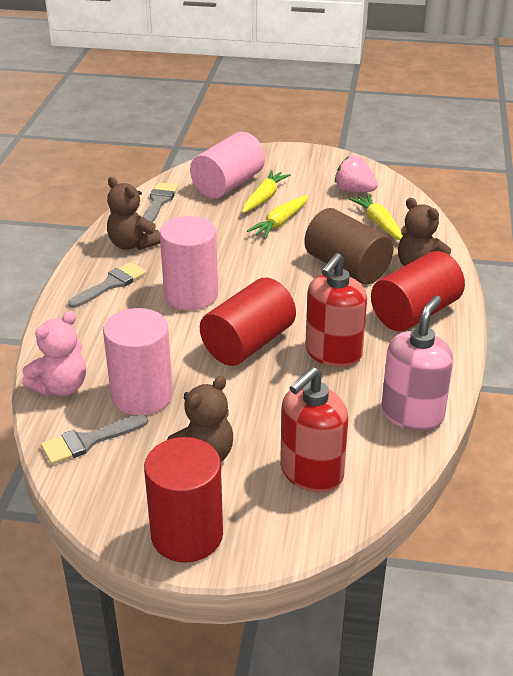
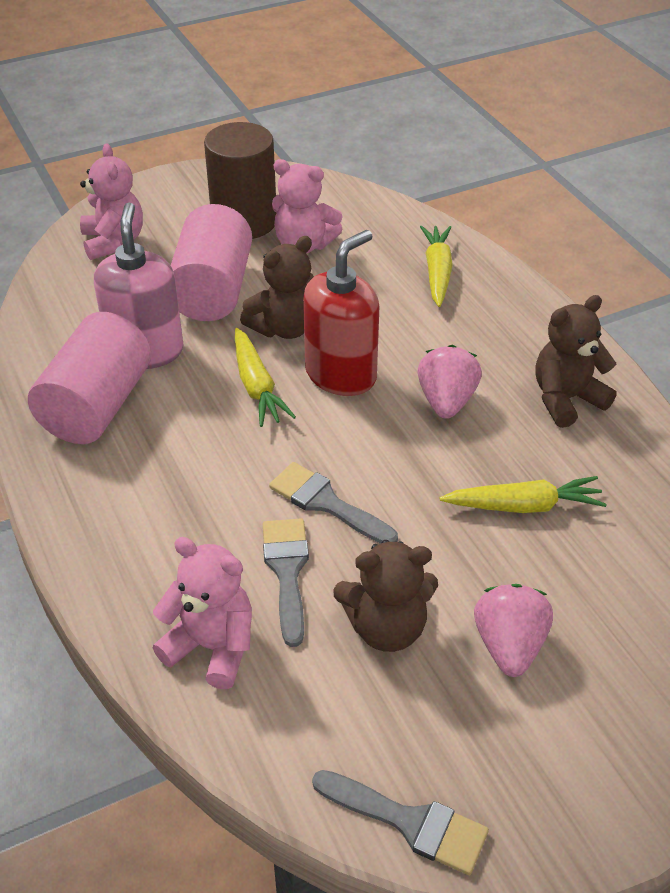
pink cylinder: [103,308,173,415] [160,216,218,310] [190,132,265,199] = 3 -> [28,312,151,444] [171,204,252,321] = 2
pink strawberry: [335,156,378,192] = 1 -> [417,345,482,419] [474,584,553,677] = 2
pink teddy bear: [22,311,86,396] = 1 -> [80,143,143,260] [153,537,252,689] [272,159,343,253] = 3
red cylinder: [144,437,223,563] [200,278,296,366] [371,251,465,332] = 3 -> none = 0
red soap dispenser: [280,367,348,493] [305,253,367,367] = 2 -> [303,230,379,396] = 1

